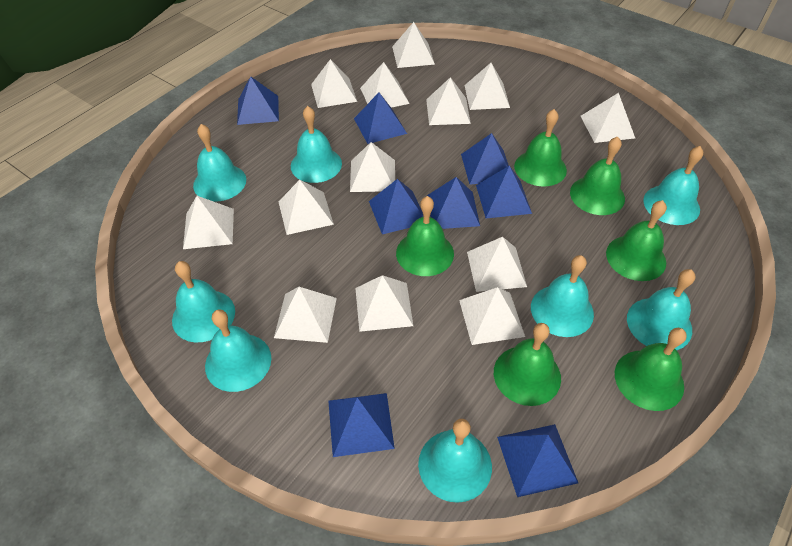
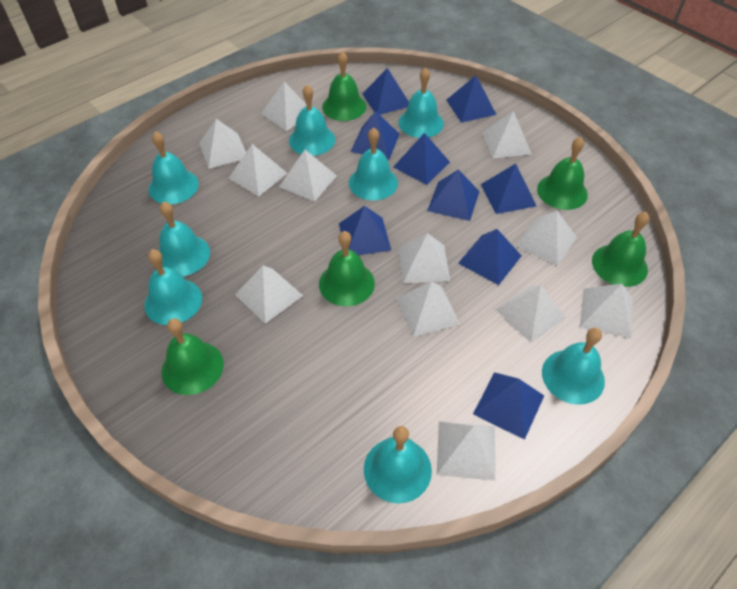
blue pyramid: [237,76,279,125] [328,393,395,457] [354,93,407,144] [369,179,423,234] [427,177,480,229] [461,133,509,185] [476,166,532,218] [497,424,578,497] = 8 -> [339,206,391,255] [351,111,400,160] [362,68,409,115] [393,133,450,185] [427,169,480,221] [447,75,497,123] [458,229,522,285] [473,372,544,440] [481,164,536,214] = 9
green bell: [396,196,454,276] [494,323,561,406] [514,109,567,187] [570,137,625,215] [606,200,667,281] [615,328,687,411] = 6 -> [161,318,224,395] [319,231,375,306] [322,51,366,121] [537,137,588,210] [592,212,649,287] = 5
white pyramid: [183,196,234,249] [274,287,337,343] [279,180,334,235] [311,59,357,108] [350,142,395,192] [355,275,413,332] [360,62,410,108] [392,22,435,68] [426,77,471,125] [459,287,525,345] [464,63,510,110] [467,237,527,292] [581,93,635,143] = 13 -> [199,119,246,169] [228,144,287,196] [235,265,303,324] [261,82,307,131] [279,150,337,202] [397,282,460,337] [399,233,450,283] [437,421,496,481] [482,111,532,159] [496,284,566,343] [516,211,577,266] [580,284,633,339] = 12

